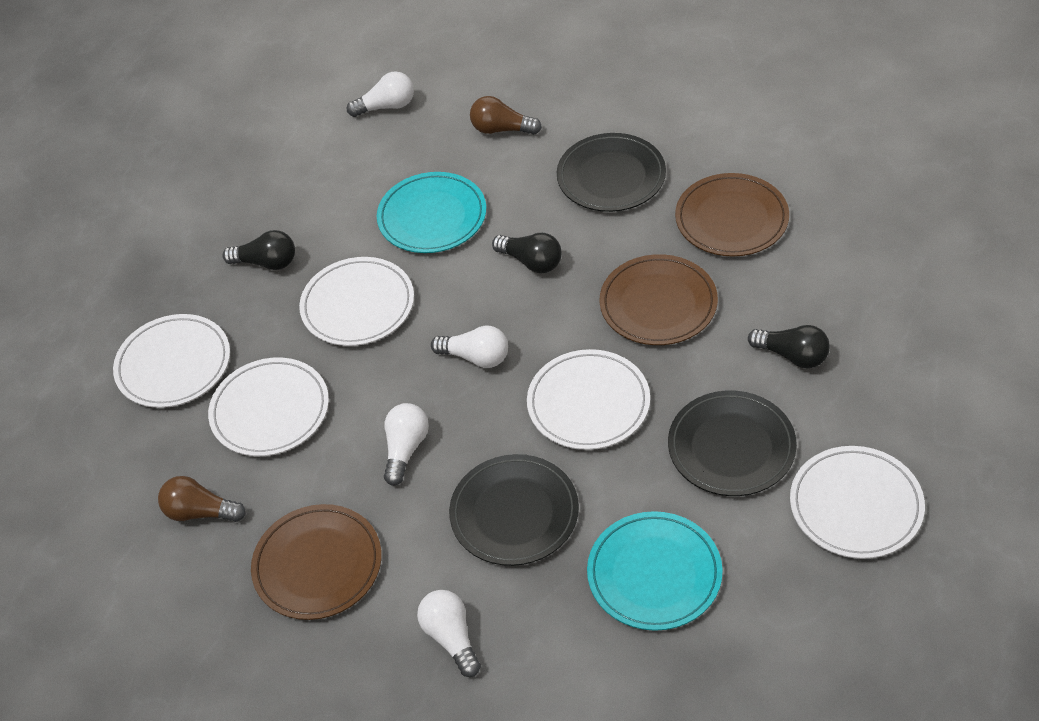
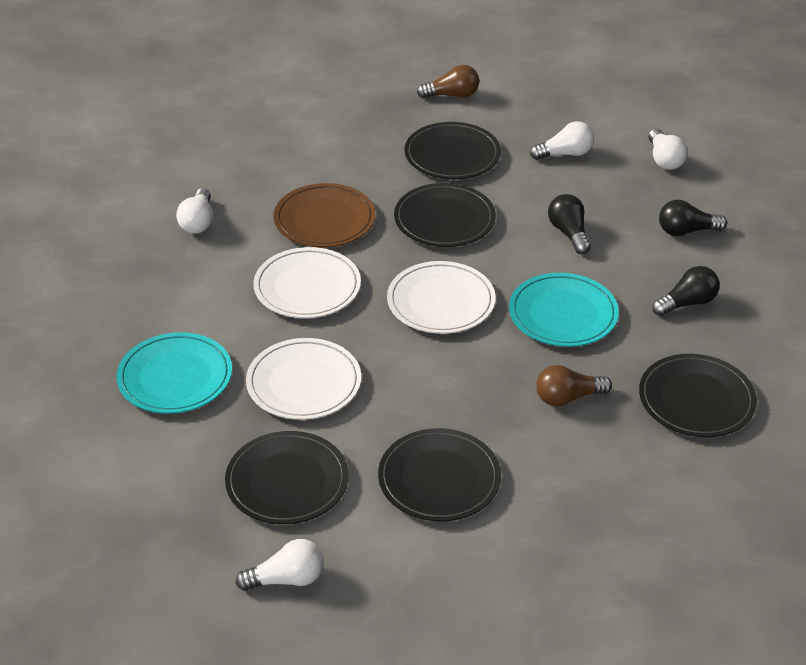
black plate: [449,454,579,566] [557,133,666,212] [668,391,797,496] = 3 -> [225,431,349,524] [378,428,501,521] [394,183,496,247] [405,122,501,179] [639,354,757,437] = 5
brown plate: [251,504,382,620] [600,254,718,345] [675,173,789,257] = 3 -> [274,183,375,247] = 1
white plate: [113,314,230,408] [208,357,329,456] [299,257,414,346] [527,349,650,450] [790,446,925,559] = 5 -> [246,338,361,420] [253,247,361,318] [387,261,496,334] = 3

